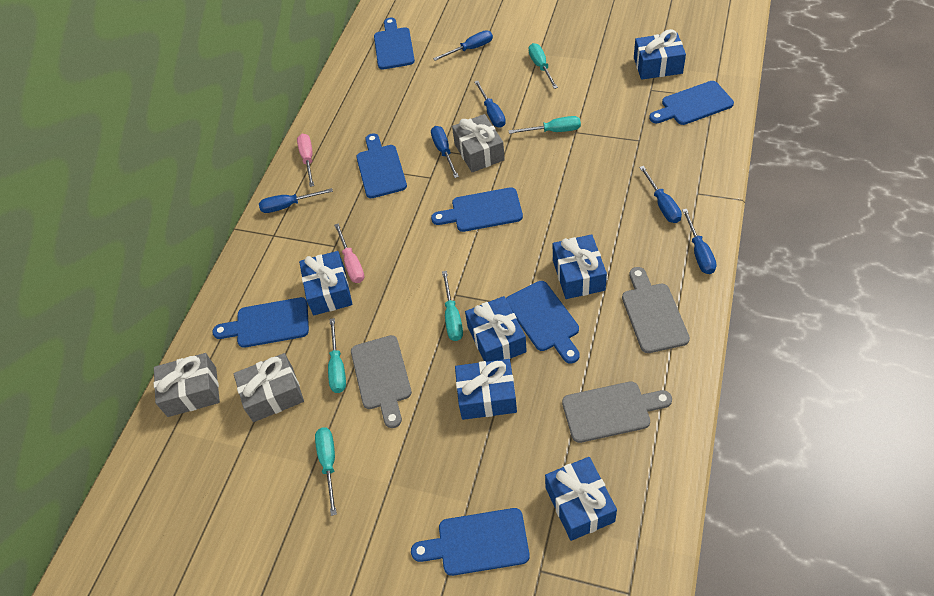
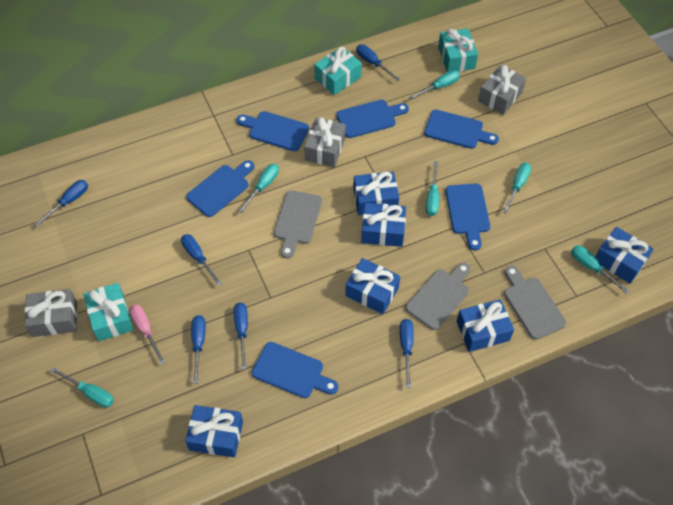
blue cutting board: [212,297,309,348] [356,133,407,198] [374,17,415,70] [411,508,530,576] [431,187,523,232] [506,281,580,363] [649,81,734,125] = 7 -> [186,160,254,217] [236,111,309,151] [252,342,338,398] [336,100,409,138] [424,110,499,149] [445,184,490,251] = 6
pink screwdriver: [297,134,314,187] [334,223,364,283] = 2 -> [130,304,165,365] = 1
turquoise gift: none = 0 -> [83,283,133,341] [314,47,362,95] [438,28,478,72] = 3
turquoise screwdriver: [315,427,337,516] [328,318,346,393] [442,271,463,341] [508,116,581,134] [528,43,558,89] = 5 -> [50,367,114,408] [239,164,279,213] [409,70,460,100] [426,161,439,216] [503,163,531,214] [571,245,629,294] = 6

